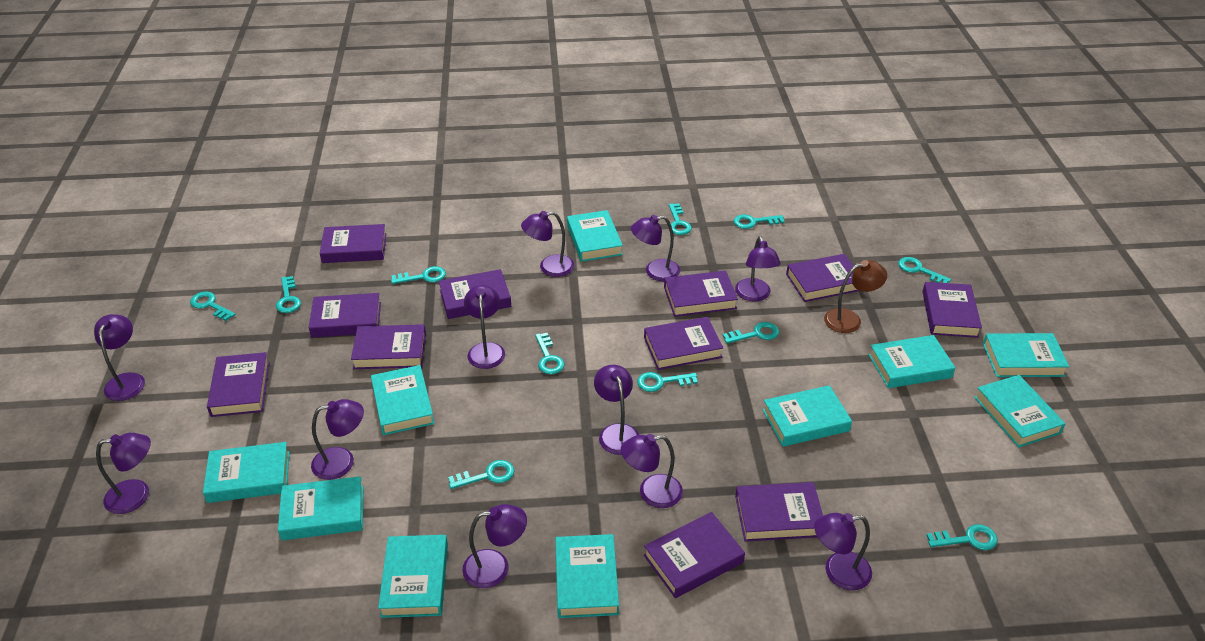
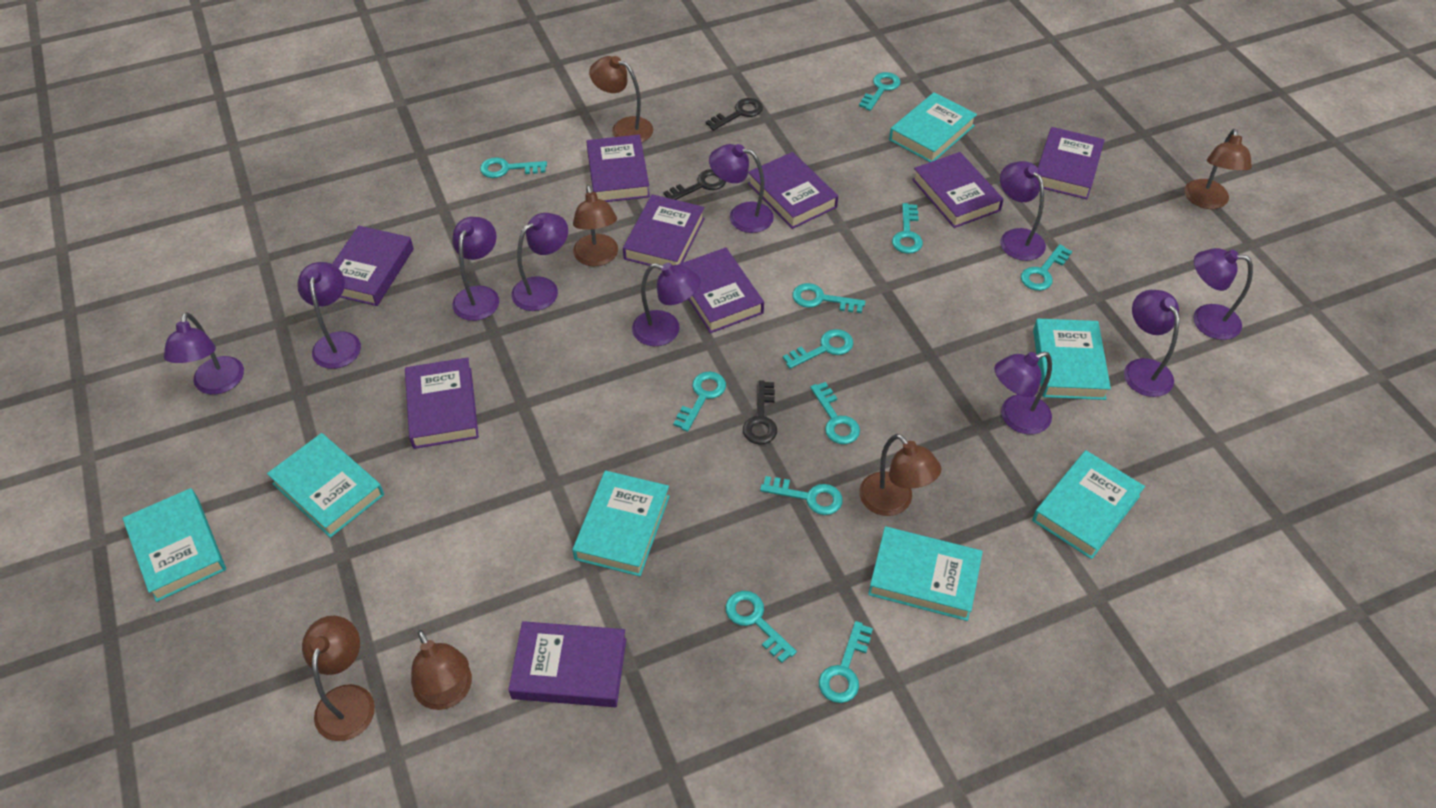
black key: none = 0 -> [663,169,726,200] [706,98,763,131] [743,380,777,445] = 3
brown lamp: [824,260,887,333] = 1 -> [302,616,375,741] [411,630,472,710] [573,185,618,266] [589,56,653,142] [859,434,941,516] [1185,129,1252,209] = 6
purple book: [207,352,270,417] [309,293,381,338] [320,224,386,263] [351,324,426,369] [439,269,511,319] [644,317,723,370] [644,512,745,598] [664,271,738,317] [735,482,823,542] [786,254,859,302] [922,282,982,338] = 11 -> [332,226,414,306] [405,357,479,449] [508,621,626,707] [586,135,650,202] [623,194,705,266] [678,247,764,333] [748,152,838,229] [912,152,1004,228] [1038,127,1105,199] = 9
purple lamp: [94,314,145,401] [96,433,151,514] [311,399,364,480] [462,504,527,588] [464,285,505,369] [521,211,574,277] [594,365,639,455] [621,434,683,508] [631,215,680,281] [735,236,781,301] [814,513,872,591] = 11 -> [164,312,244,395] [297,262,361,369] [452,217,499,321] [511,213,568,311] [632,263,700,346] [709,144,774,233] [994,352,1052,434] [1000,161,1046,261] [1124,290,1179,397] [1193,248,1253,340] = 10
turquoise book: [203,442,290,503] [278,476,364,540] [371,365,434,435] [378,535,448,618] [555,534,619,618] [567,210,623,262] [762,385,852,447] [868,335,956,388] [974,375,1065,447] [983,333,1069,377] = 10 -> [123,488,226,602] [267,433,384,538] [572,471,670,576] [868,526,983,621] [889,92,977,162] [1032,450,1145,559] [1033,319,1111,400] = 7

